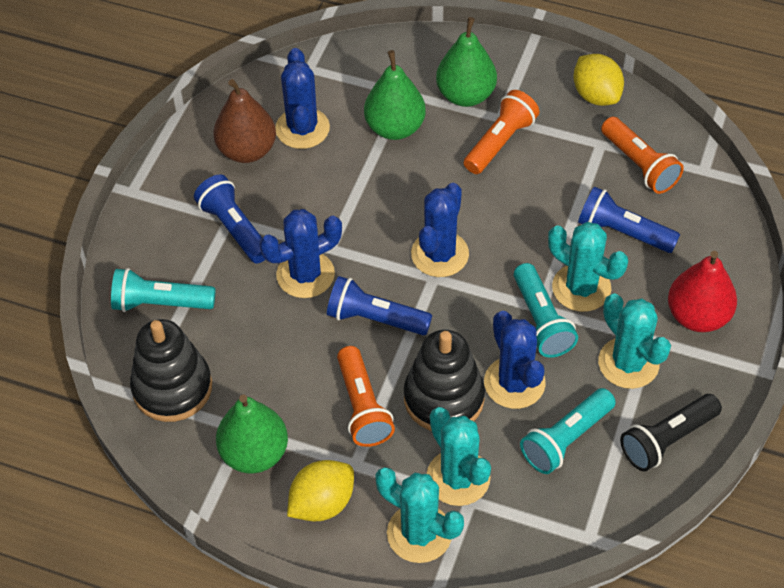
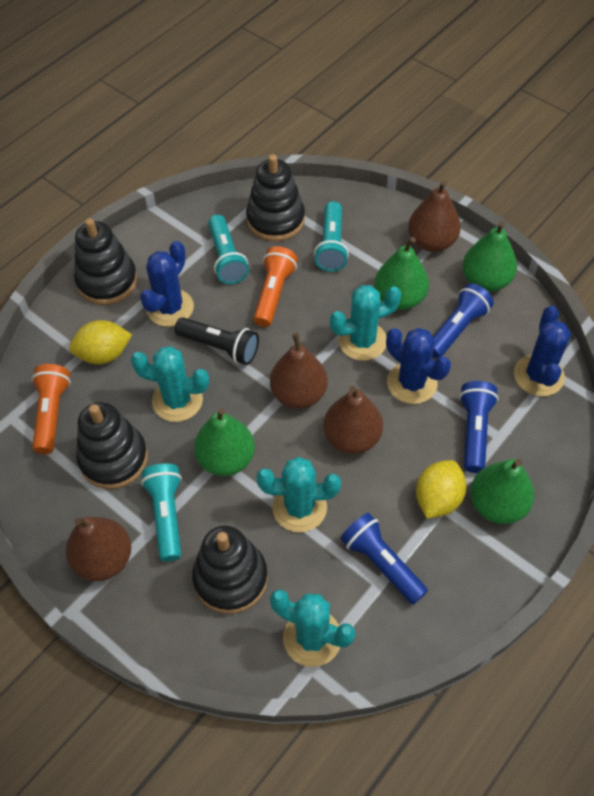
black stacking toy: [130,319,212,422] [404,330,485,431] = 2 -> [74,218,137,305] [76,402,148,489] [192,526,268,614] [246,154,305,241] = 4
blue cactus: [260,209,342,298] [275,48,330,149] [411,183,469,277] [484,311,546,409] = 4 -> [140,241,194,327] [386,328,451,404] [514,306,571,396] = 3
brown pear: [213,79,276,163] = 1 -> [66,517,131,581] [270,333,327,409] [323,386,383,454] [408,180,461,252] = 4
green pear: [216,395,288,473] [364,50,426,140] [436,17,497,107] = 3 -> [194,408,255,476] [374,237,429,310] [463,221,517,292] [470,459,534,524] = 4
orange flashlight: [337,346,395,447] [464,90,539,174] [601,117,684,194] = 3 -> [32,364,71,454] [254,246,298,327] = 2
red pear: [668,251,737,332] = 1 -> none = 0

